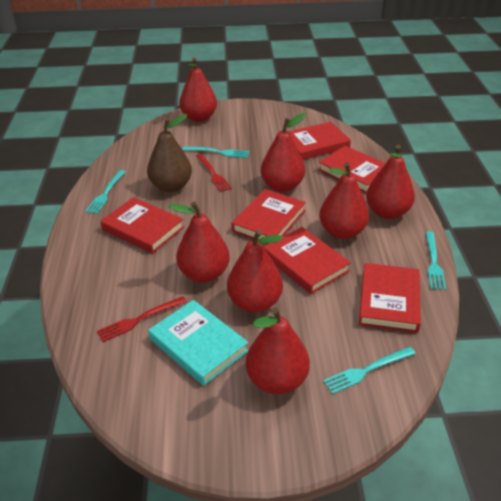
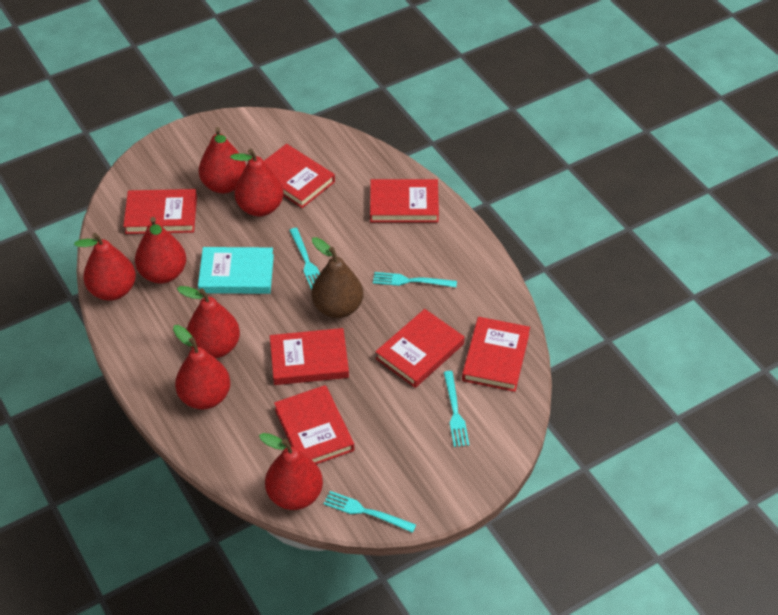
red book: [100,197,184,254] [231,189,306,245] [264,227,351,294] [289,122,351,160] [318,146,386,193] [359,263,421,333] = 6 -> [123,189,197,234] [264,144,335,208] [270,328,349,385] [274,385,354,464] [370,179,439,223] [375,309,465,388] [462,317,530,392] = 7
red fork: [97,296,187,342] [196,154,232,192] = 2 -> none = 0

